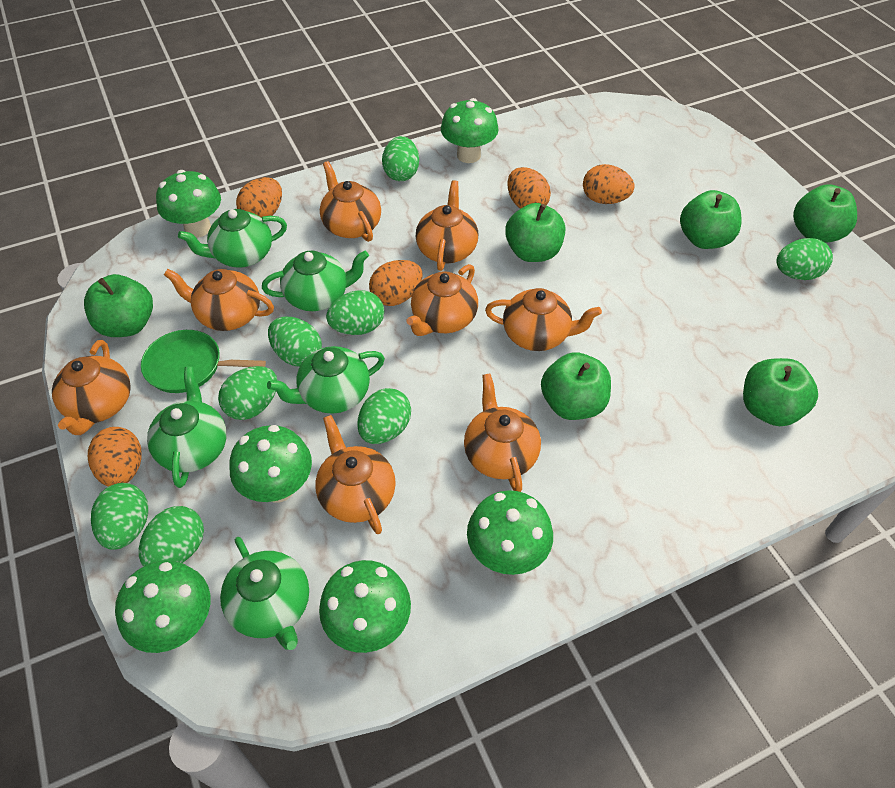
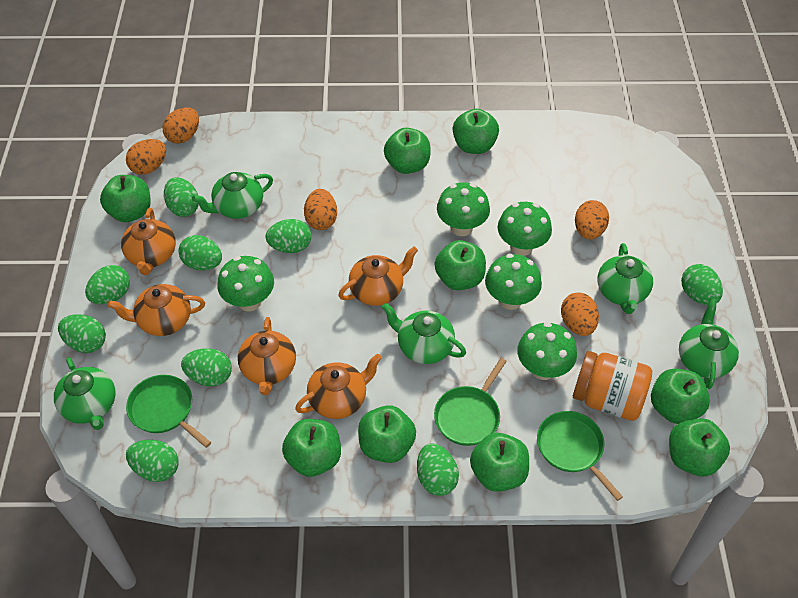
green apple: [84,274,153,337] [505,203,565,262] [541,352,611,420] [680,190,742,249] [743,358,818,426] [793,184,857,243] = 6 -> [100,175,151,222] [282,419,341,477] [358,405,416,463] [384,128,431,174] [434,240,486,290] [453,109,499,154] [470,433,529,492] [651,369,710,424] [669,418,730,476] = 9
green egg: [91,483,148,550] [139,506,204,566] [218,366,277,420] [268,317,322,367] [326,290,384,335] [357,388,411,444] [382,136,419,181] [776,238,833,280] = 8 -> [58,314,106,353] [85,265,130,304] [126,440,178,482] [164,177,199,217] [178,235,222,271] [181,348,232,386] [265,219,311,253] [417,443,459,496] [681,264,723,305] = 9
green mushroom: [115,560,210,653] [156,170,221,238] [229,425,312,503] [319,560,411,653] [441,98,499,163] [467,490,553,575] = 6 -> [218,256,274,312] [437,182,490,236] [485,254,542,310] [498,202,552,256] [517,322,577,380] = 5
green pan: [141,330,266,393] = 1 -> [126,375,211,448] [434,358,507,446] [537,411,623,501] = 3
orange jar: none = 0 -> [573,351,652,421] = 1
orange teapot: [52,340,131,435] [164,269,274,331] [315,415,396,534] [320,161,381,242] [406,264,478,336] [416,180,478,271] [464,374,541,492] [485,288,602,351] = 8 -> [107,284,205,336] [121,208,176,275] [238,317,296,395] [295,354,382,419] [338,246,418,306] = 5

